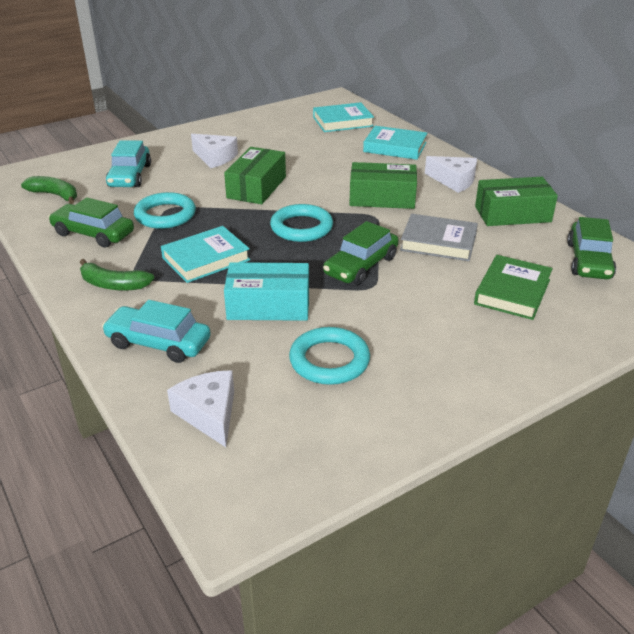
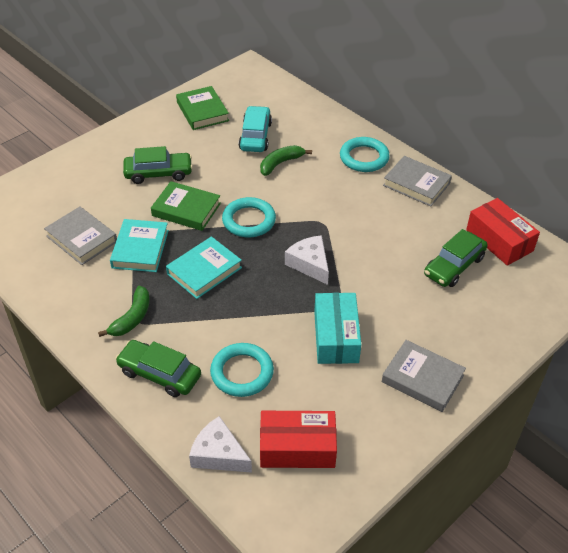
green book: [474,255,553,320] = 1 -> [151,181,221,231] [176,86,229,130] = 2
green box: [224,147,286,204] [349,162,417,209] [475,177,558,226] = 3 -> none = 0
grey book: [400,214,478,261] = 1 -> [44,207,117,265] [382,340,466,412] [383,156,452,206] = 3
red box: none = 0 -> [260,411,337,468] [466,198,540,266] = 2
turquoise book: [161,226,250,283] [313,102,374,132] [363,126,427,160] = 3 -> [110,219,169,272] [166,236,242,299] = 2
turquoise car: [102,300,211,363] [106,140,151,187] = 2 -> [239,106,272,152] = 1
white cheese: [167,370,234,447] [191,134,238,168] [425,156,477,193] = 3 -> [189,416,252,473] [285,235,329,285] = 2

